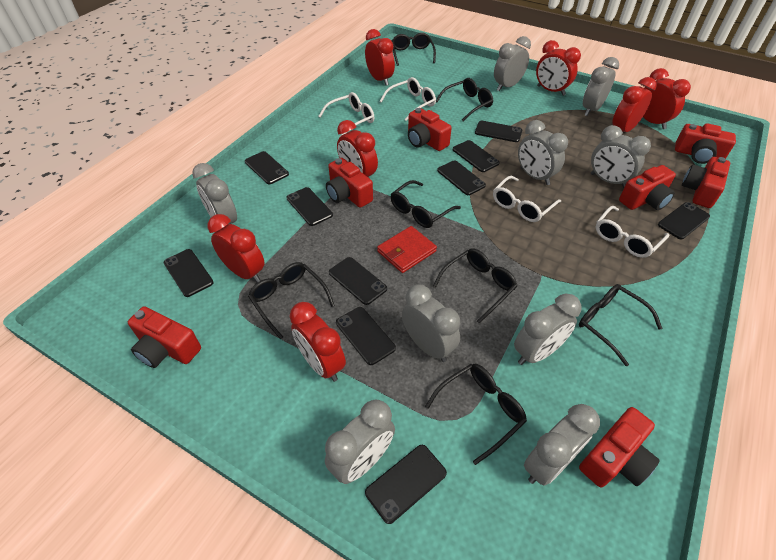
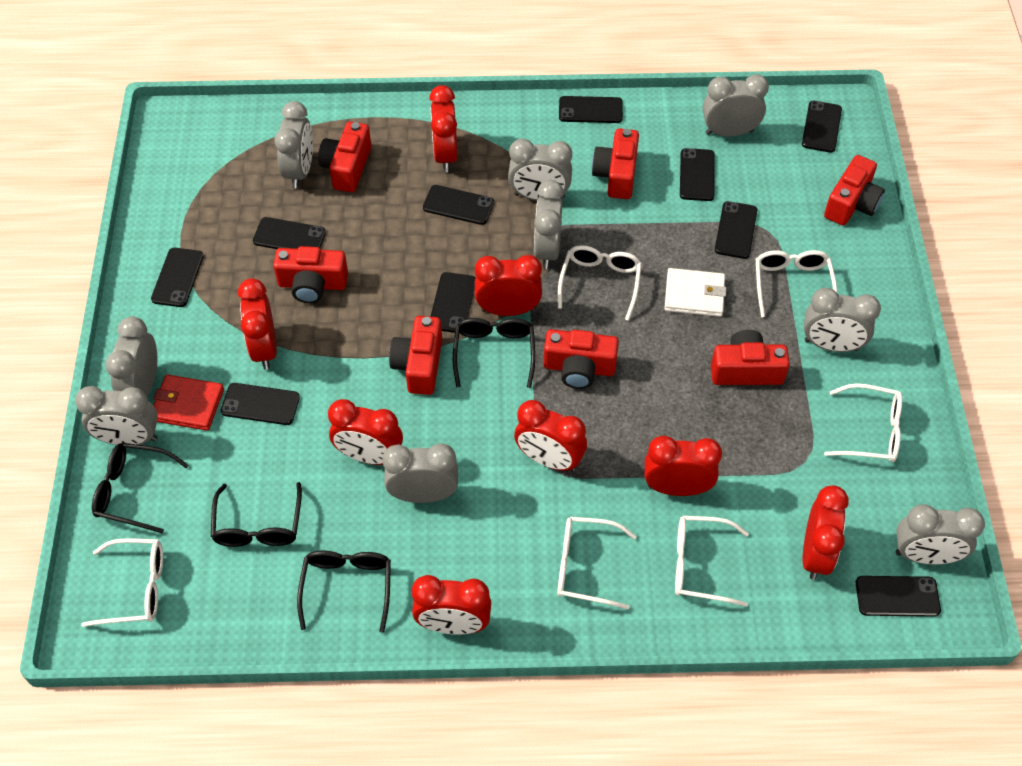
black glasses: [248,262,335,340] [391,180,461,228] [392,33,436,66] [425,363,527,465] [432,248,517,324] [436,78,493,121] [579,284,662,366] = 7 -> [92,443,188,533] [211,482,302,547] [297,551,391,633] [453,318,535,388] = 4
red clock: [208,214,264,283] [289,302,346,382] [337,120,378,179] [365,29,395,86] [536,40,581,96] [612,77,656,132] [643,68,691,129] = 7 -> [238,278,277,369] [328,399,403,465] [412,575,491,635] [429,85,458,172] [475,255,542,316] [514,400,587,471] [645,436,722,496] [803,485,849,580] = 8
white glasses: [318,92,375,137] [380,77,436,121] [493,176,561,222] [596,206,669,258] = 4 -> [81,538,163,627] [557,517,637,609] [558,245,642,320] [675,516,749,607] [756,250,837,317] [824,383,902,462] = 6
white wallet: none = 0 -> [664,268,726,317] = 1

